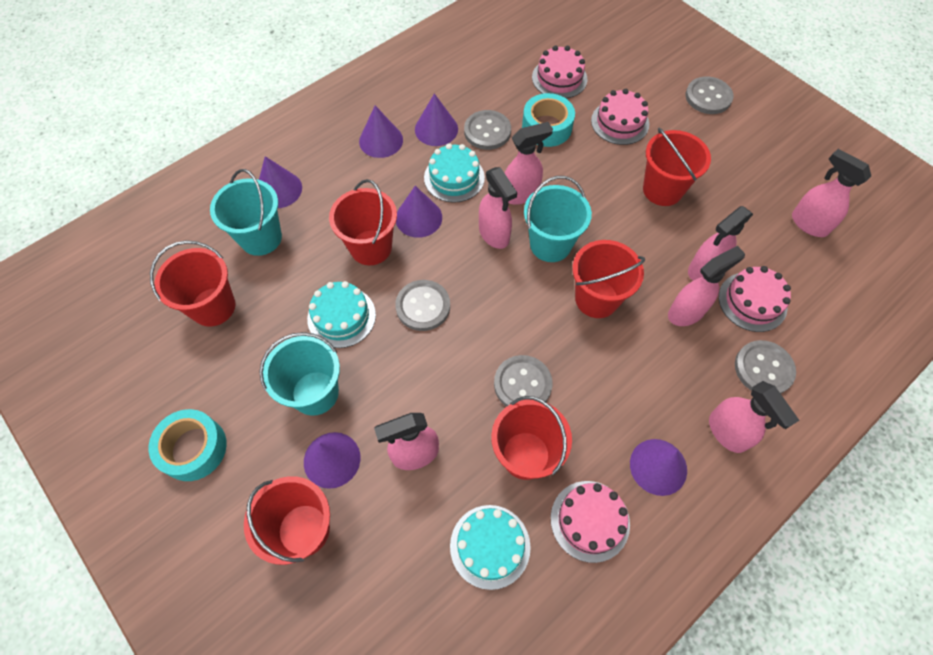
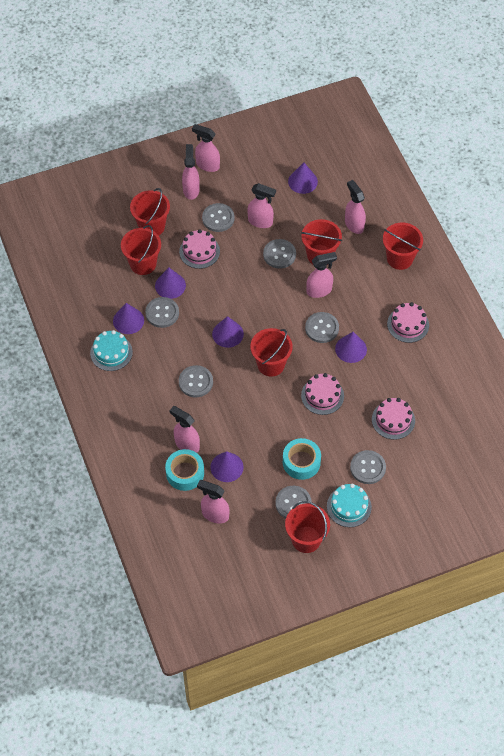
grey button: [395,280,450,331] [464,110,511,150] [494,355,553,407] [685,76,733,114] [735,340,796,394] = 5 -> [145,297,179,328] [179,365,213,397] [202,203,234,232] [263,239,296,269] [275,486,312,518] [305,312,339,343] [350,450,386,484] = 7
turquoise bucket: [210,169,282,256] [259,332,340,416] [524,176,592,262] = 3 -> none = 0
turquoise cake: [307,281,376,348] [424,143,485,203] [450,505,531,590] = 3 -> [90,330,133,371] [327,484,372,527] = 2

